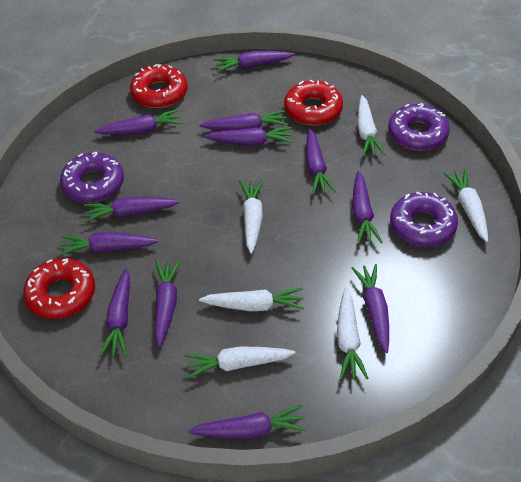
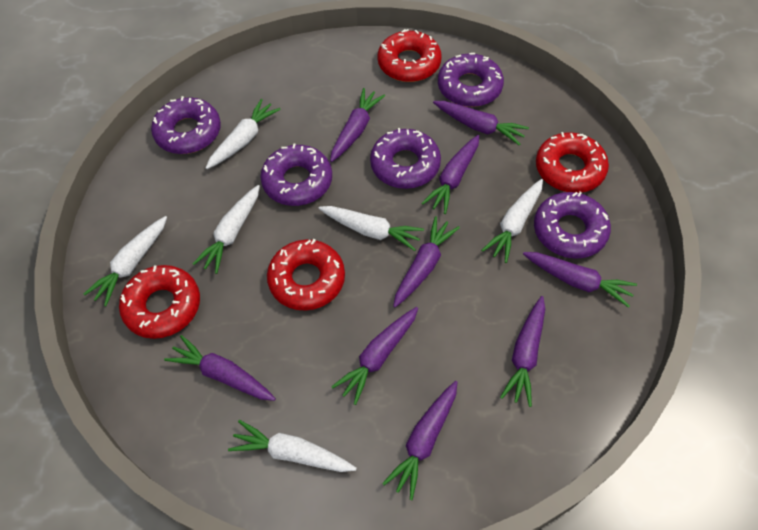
purple carrot: [59,232,159,256] [84,197,180,223] [94,109,183,135] [100,269,130,357] [155,260,181,347] [188,404,307,439] [200,110,288,131] [204,127,293,146] [214,51,295,72] [306,128,336,195] [352,171,382,245] [352,264,389,353] = 12 -> [164,335,276,401] [330,88,385,162] [331,307,418,405] [382,381,457,500] [393,216,460,307] [421,135,479,214] [433,101,529,146] [500,296,545,407] [523,252,637,308] = 9
purple donut: [60,152,124,203] [388,103,450,151] [390,192,458,247] = 3 -> [151,96,221,154] [261,143,332,206] [370,128,441,189] [438,53,504,107] [534,192,611,259] = 5
red donut: [23,258,95,319] [130,64,188,108] [284,80,343,126] = 3 -> [119,265,200,339] [267,239,345,311] [377,29,442,82] [536,132,609,193] = 4

